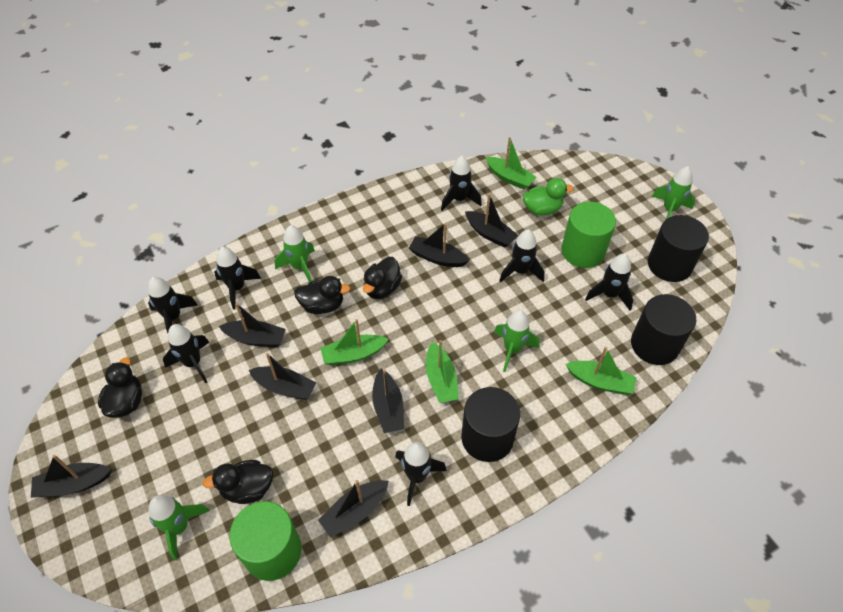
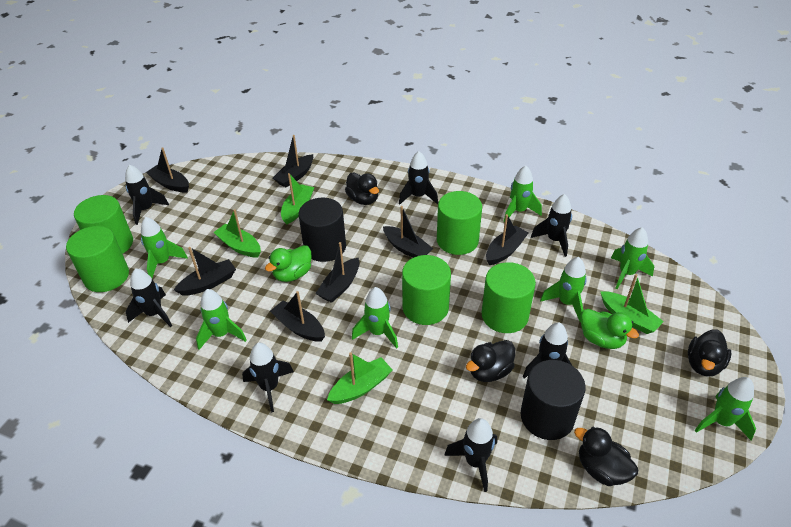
black cylinder: [461,387,520,462] [631,294,696,365] [648,215,709,282] = 3 -> [298,198,346,262] [520,360,586,440] = 2
green cylinder: [229,501,302,581] [561,202,616,268] = 2 -> [66,226,129,292] [74,195,133,254] [402,255,451,325] [437,191,482,255] [482,262,536,333] = 5
green duck: [523,178,574,216] = 1 -> [265,245,312,282] [581,309,639,349] = 2
green rocket: [149,495,209,560] [275,225,315,283] [494,310,540,372] [652,166,695,219] = 4 -> [141,217,188,278] [196,289,246,350] [352,287,398,349] [504,166,542,222] [540,257,587,322] [611,227,654,289] [695,377,756,441] = 7

